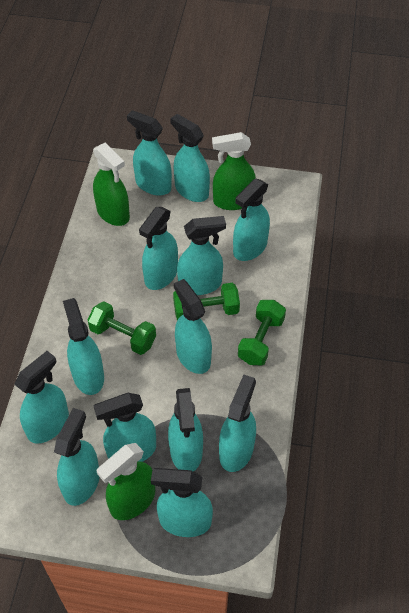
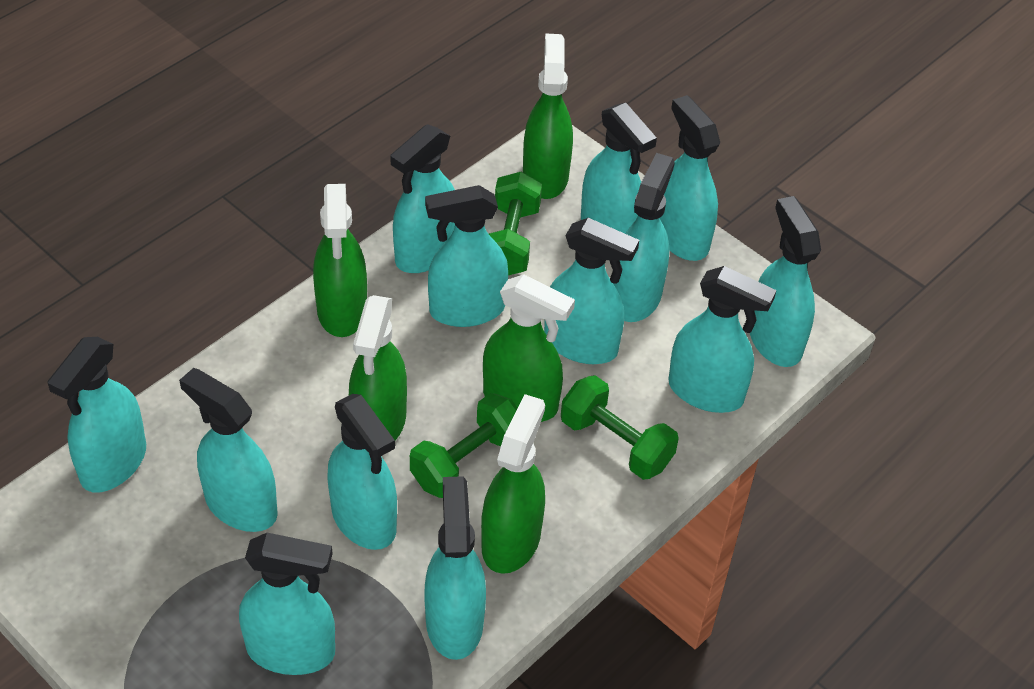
green spray bottle: [93,143,130,226] [97,443,155,520] [212,132,256,210] = 3 -> [313,184,367,337] [349,295,407,440] [481,394,545,574] [483,274,575,422] [523,33,573,199] = 5

